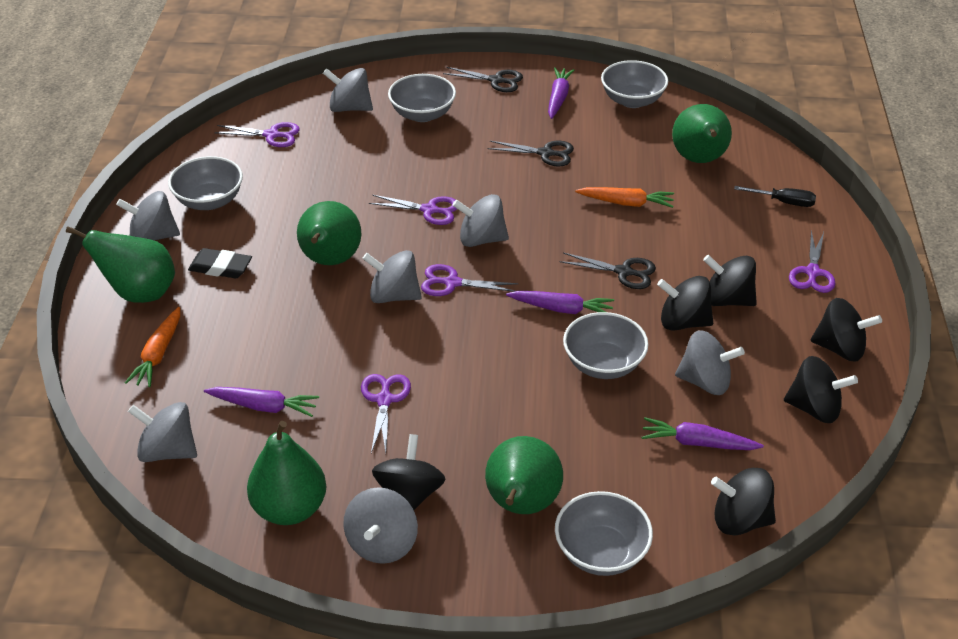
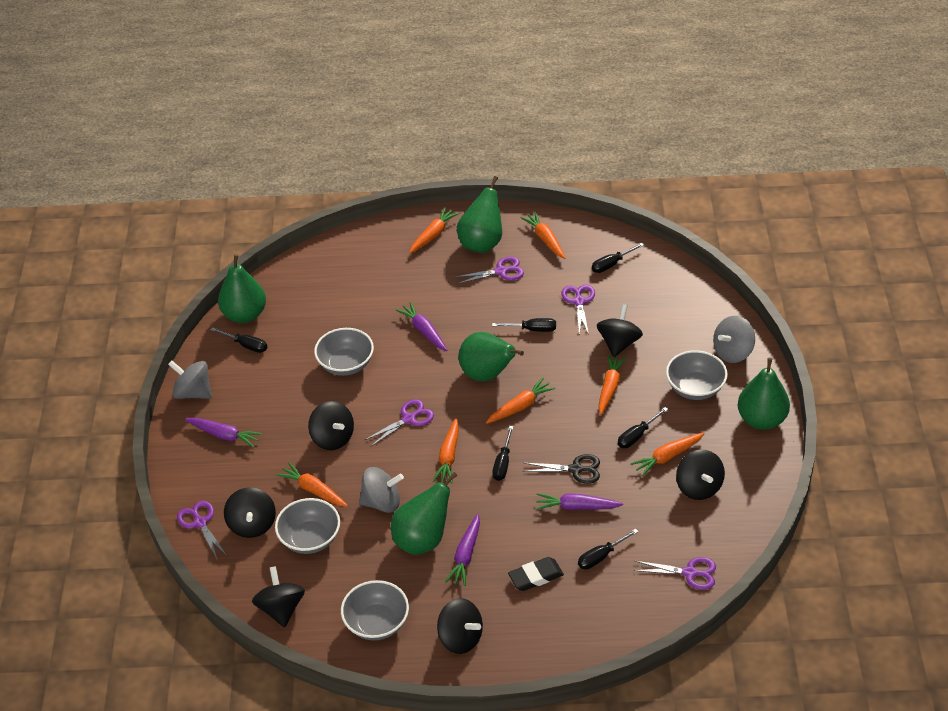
black scissors: [443,67,523,92] [487,141,574,167] [560,253,656,289] = 3 -> [523,454,600,484] = 1
black screwdriver: [734,186,816,207] = 1 -> [211,327,267,353] [492,318,556,332] [492,426,514,481] [578,529,639,569] [592,243,644,273] [618,407,668,448] = 6
grey bowl: [168,156,243,210] [388,74,456,122] [555,491,653,576] [563,312,649,379] [601,60,668,108] = 5 -> [275,498,340,554] [314,328,374,376] [341,580,409,640] [666,350,728,400] = 4
grey spinning top: [116,191,180,240] [128,402,197,462] [323,68,373,112] [343,487,418,564] [362,250,422,303] [453,194,509,247] [675,330,745,395] = 7 -> [168,361,212,399] [359,467,404,513] [713,316,755,363] = 3
orange carrot: [125,307,180,387] [575,187,674,208] = 2 -> [276,462,348,507] [409,207,459,253] [433,418,459,484] [486,378,555,424] [521,211,565,259] [598,354,627,415] [631,433,705,477] = 7

